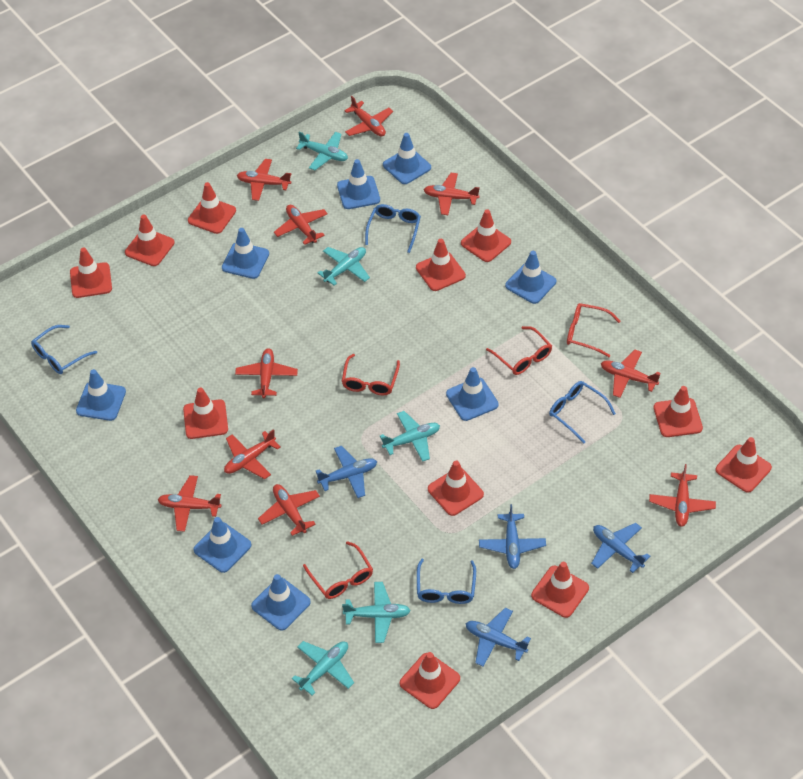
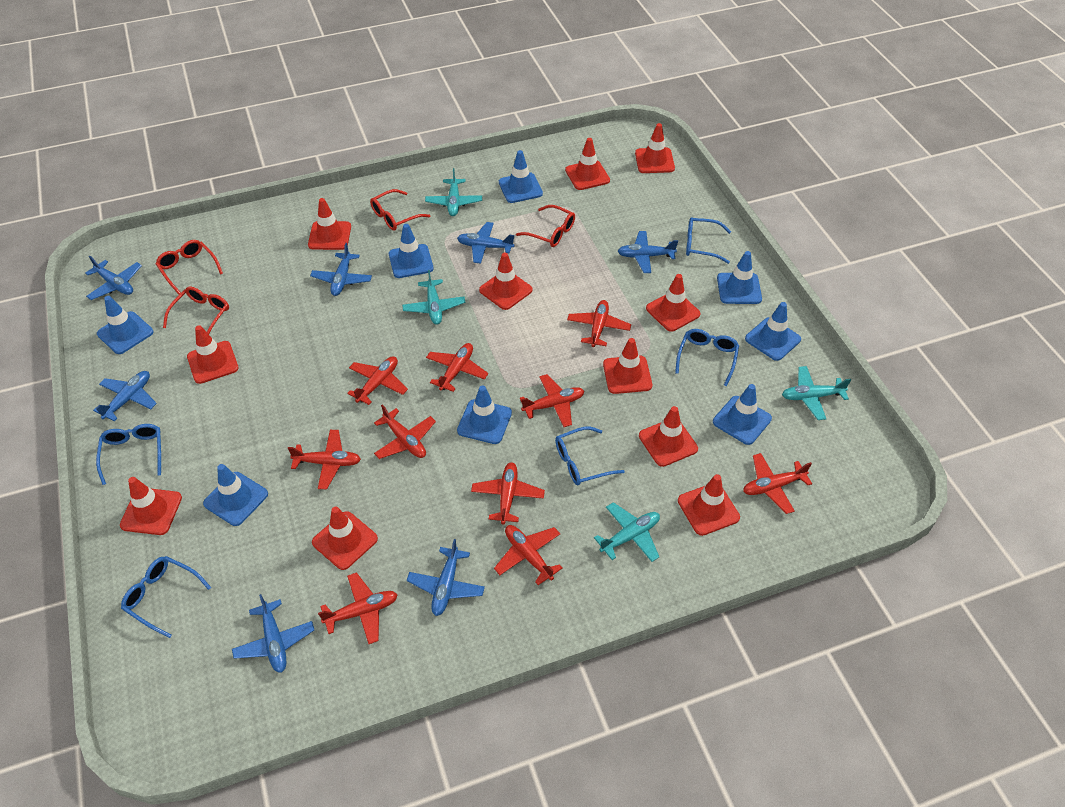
blue glasses: [31,325,97,374] [365,204,421,253] [417,559,476,604] [549,381,616,444] = 4 -> [96,424,161,485] [121,556,211,638] [555,427,625,485] [675,329,739,386] [686,217,731,264] = 5
blue plane: [316,446,377,498] [466,608,531,667] [479,504,546,569] [591,523,651,573] = 4 -> [85,256,142,300] [93,371,157,421] [232,594,314,673] [310,243,372,296] [407,539,485,616] [457,222,515,264] [618,231,678,273] = 7
turquoise plane: [292,641,354,696] [296,132,348,170] [318,247,370,286] [342,582,411,643] [380,411,440,462] = 5 -> [402,270,466,325] [425,168,482,216] [594,502,660,562] [782,366,851,420] = 4

